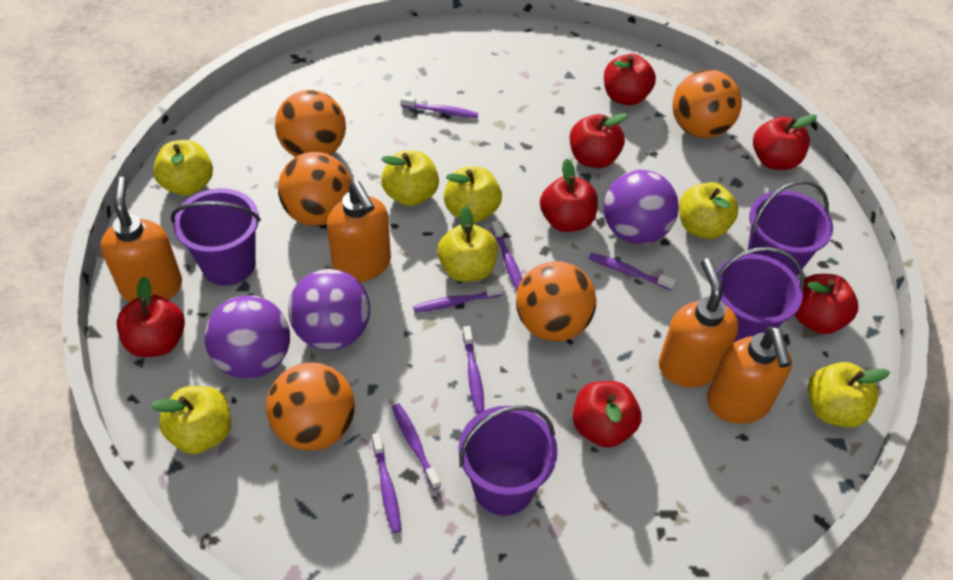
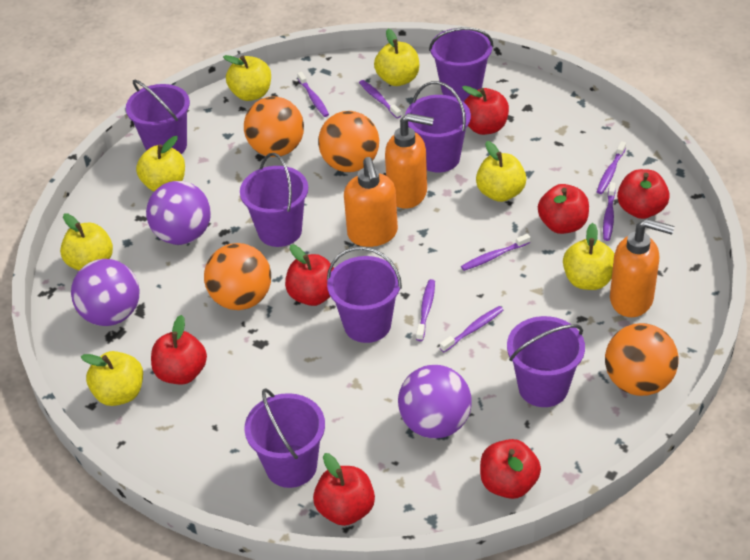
orange ball: [266,363,355,451] [275,90,346,157] [278,152,352,226] [516,261,597,341] [672,70,742,138] = 5 -> [204,243,271,310] [244,97,304,157] [318,111,379,172] [605,323,679,396] = 4
orange soap dispenser: [100,177,182,302] [327,181,391,282] [659,258,739,387] [707,326,792,424] = 4 -> [344,157,398,247] [385,113,434,209] [610,219,674,317] = 3
purple bucket: [171,188,261,286] [458,405,558,516] [717,247,805,342] [748,180,833,277] = 4 -> [126,80,190,154] [240,153,308,247] [244,388,325,488] [327,247,402,343] [405,81,471,172] [429,27,494,102] [507,316,585,407] = 7

